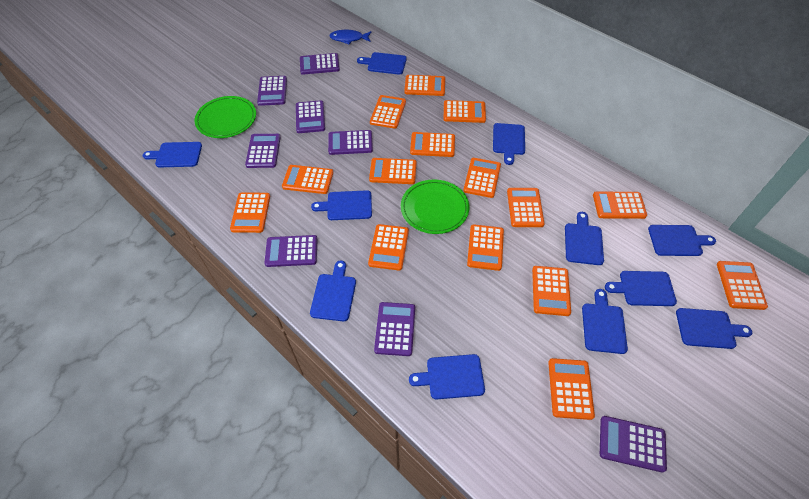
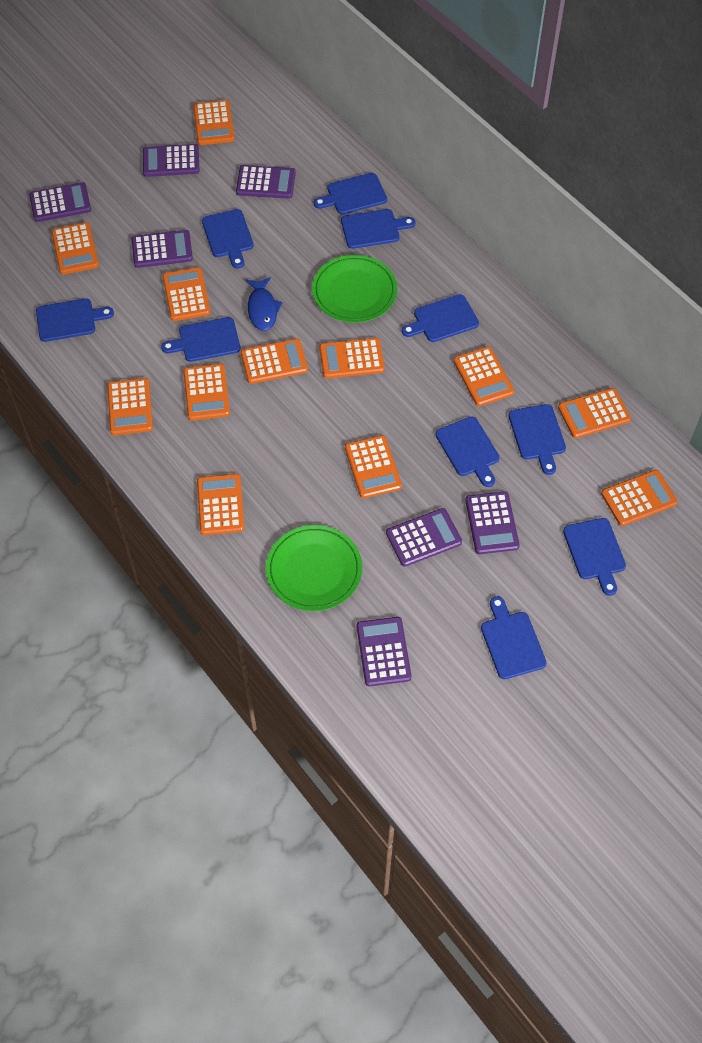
blue cutting board: [143,142,202,167] [310,261,356,321] [311,190,372,220] [357,52,407,75] [409,354,485,399] [493,123,525,165] [565,212,604,265] [582,289,628,354] [605,271,677,306] [648,225,716,256] [676,308,752,349] = 11 -> [36,298,114,342] [161,317,241,362] [202,209,254,269] [314,173,387,214] [341,209,415,249] [402,294,479,342] [436,416,499,487] [481,596,547,679] [508,404,566,475] [563,518,626,596] = 10
orange calculator: [230,192,270,233] [282,165,333,194] [368,224,409,270] [369,158,416,184] [370,95,406,129] [404,75,445,96] [410,132,455,157] [444,100,486,123] [463,158,501,198] [467,224,504,271] [507,188,544,227] [532,266,571,316] [548,358,595,420] [593,192,647,219] [717,261,768,310] = 15 -> [51,222,99,275] [107,378,153,435] [162,267,210,321] [183,364,230,421] [193,100,234,145] [197,474,244,535] [241,339,308,384] [319,338,384,379] [345,435,402,498] [454,346,514,406] [558,388,631,438] [601,470,678,526] = 12
purple calculator: [245,134,281,168] [257,76,287,106] [264,235,318,267] [296,100,325,133] [300,53,340,75] [328,130,373,155] [374,302,415,356] [600,416,667,473] = 8 -> [29,182,91,222] [131,230,193,268] [143,144,199,177] [236,165,296,199] [357,617,412,686] [386,508,462,567] [465,491,520,554] = 7

